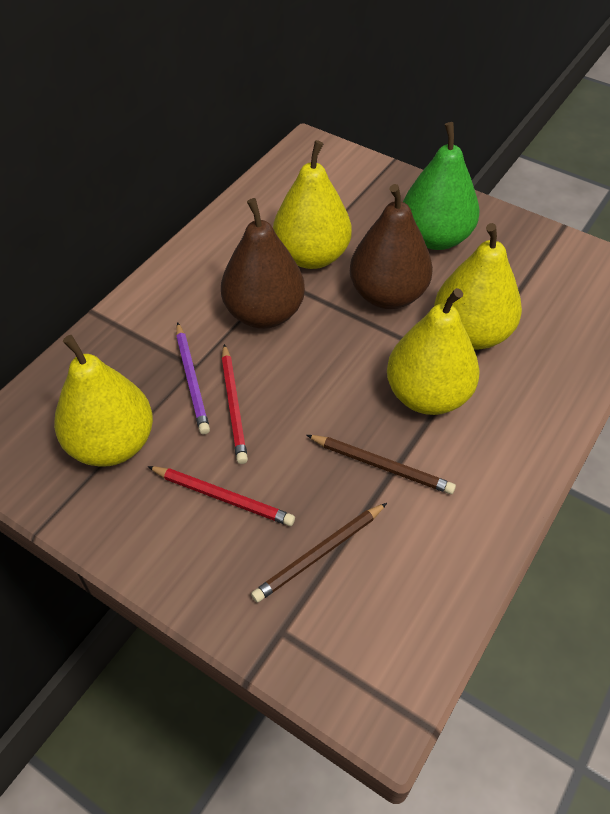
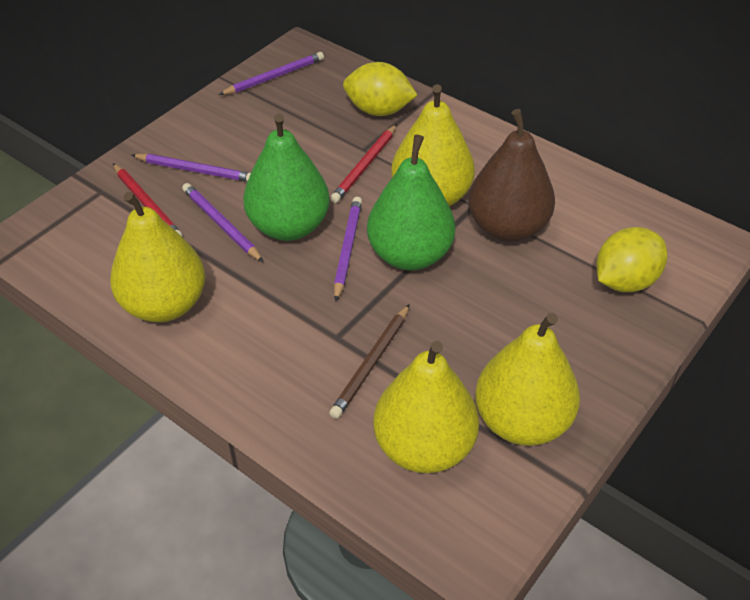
brown pear: [221,198,305,329] [350,184,433,309] = 2 -> [468,109,555,242] = 1
brown pencil: [251,503,387,603] [307,435,456,494] = 2 -> [329,304,410,419] = 1
green pear: [403,122,479,250] = 1 -> [243,113,330,241] [367,135,455,270] = 2
purple pencil: [176,322,210,434] = 1 -> [132,154,251,182] [182,183,264,262] [219,52,324,95] [334,197,362,302] = 4
yellow lemon: none = 0 -> [343,62,417,116] [596,227,667,292] = 2

